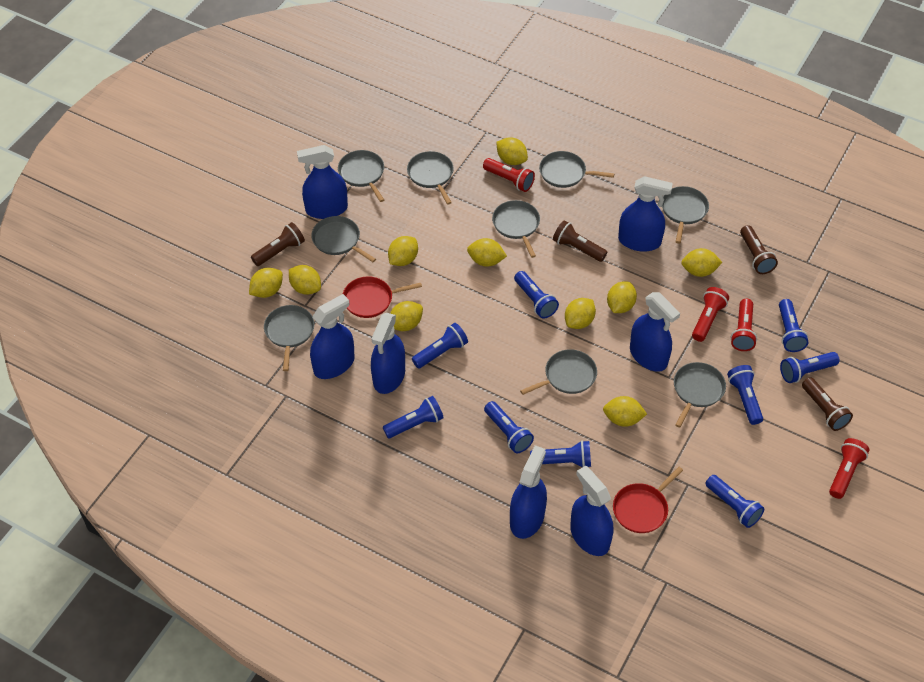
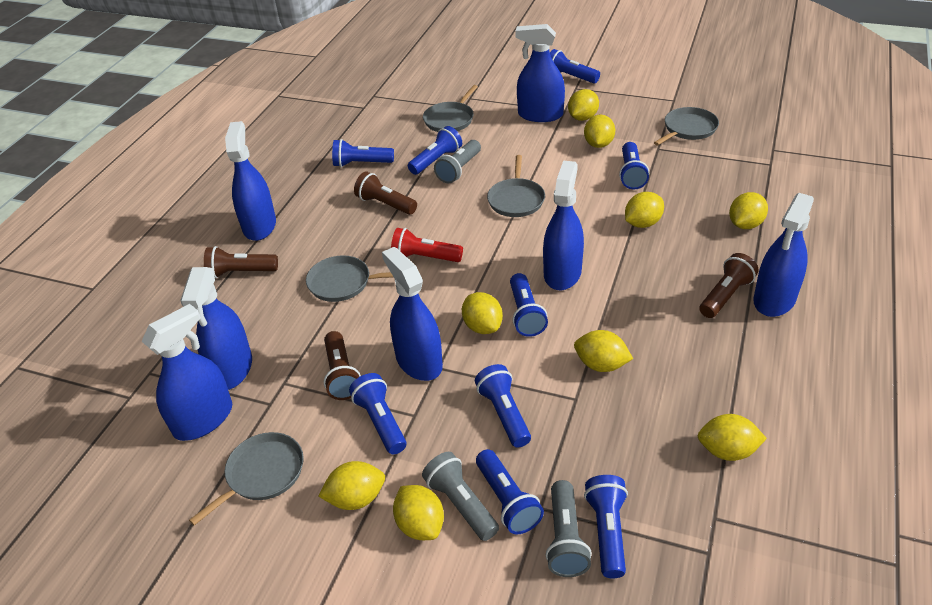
grey flashlight: none = 0 -> [422,452,499,541] [434,140,481,183] [546,480,592,577] = 3
grey pan: [264,305,315,371] [311,216,376,262] [338,150,384,202] [407,151,454,204] [492,200,540,258] [520,349,597,395] [539,151,614,188] [662,186,709,243] [674,362,726,427] = 9 -> [189,432,304,526] [306,255,393,302] [423,85,478,132] [487,155,545,217] [654,107,719,145] = 5
red flashlight: [483,158,535,192] [692,287,729,342] [731,299,757,351] [829,438,870,499] = 4 -> [391,228,463,262] = 1
red pan: [343,277,422,318] [613,467,683,533] = 2 -> none = 0
yellow lemon: [249,268,283,298] [289,265,321,295] [388,236,418,266] [390,301,423,331] [467,238,507,267] [496,137,528,165] [565,298,596,329] [603,396,647,427] [607,281,637,313] [681,248,722,277] = 10 -> [318,461,385,510] [393,485,444,540] [462,292,503,334] [568,89,599,121] [574,330,633,372] [584,115,615,148] [625,192,664,228] [698,414,767,461] [729,192,768,229] = 9

